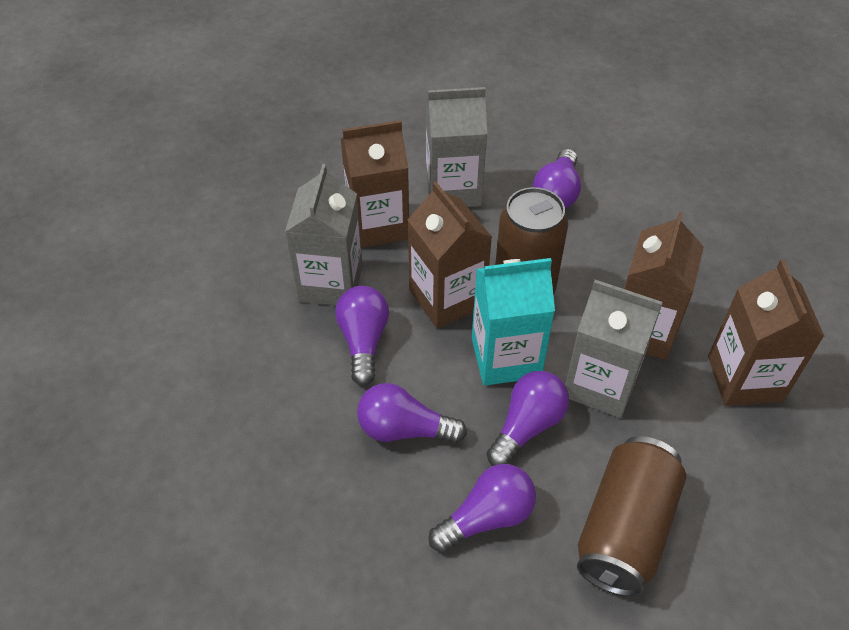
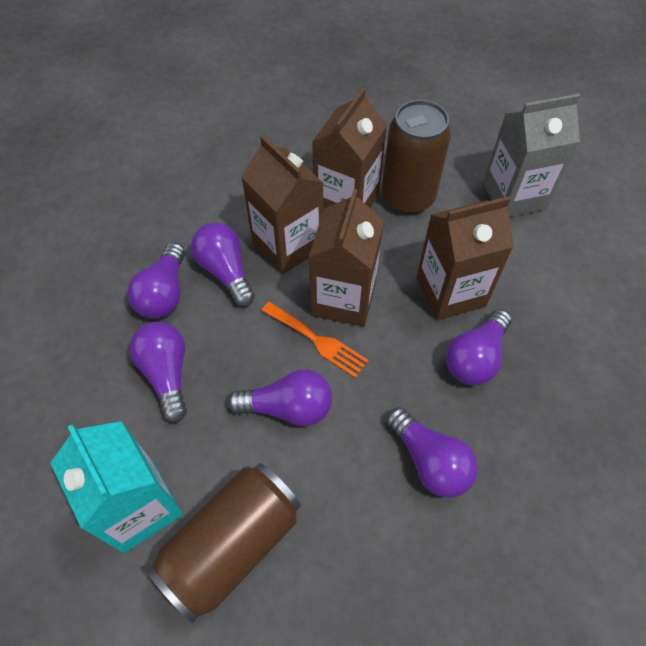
grey carton: [285,164,363,305] [426,87,487,207] [565,280,662,418] = 3 -> [483,94,580,217] = 1
orange fork: none = 0 -> [261,302,369,378] = 1
purple light bulb: [335,286,389,386] [357,383,467,444] [429,464,536,553] [486,371,569,466] [533,149,581,209] = 5 -> [127,242,185,319] [129,322,187,423] [191,222,255,307] [227,369,332,426] [386,407,478,498] [446,309,512,385] = 6

